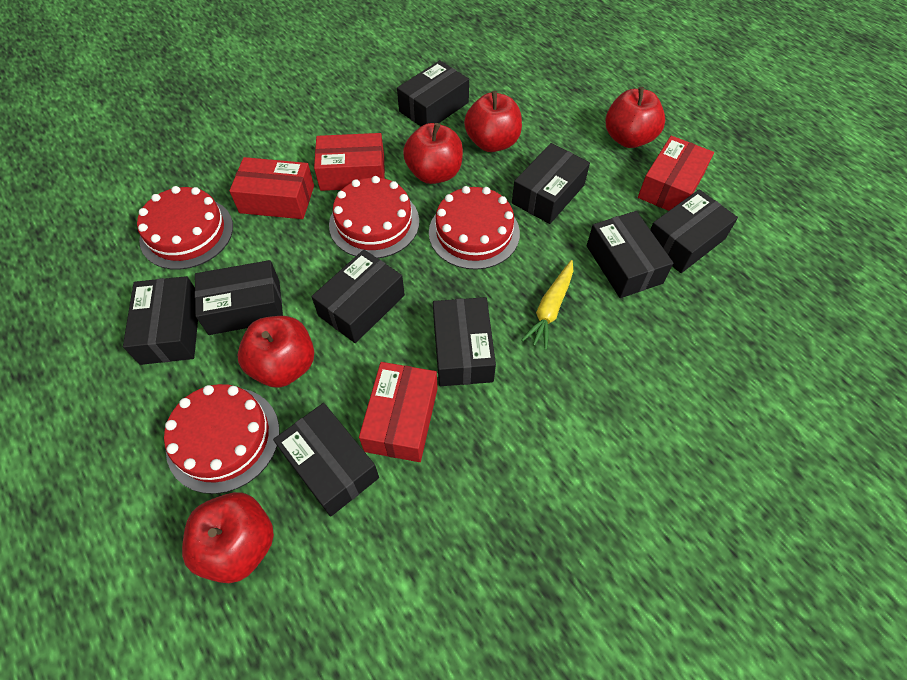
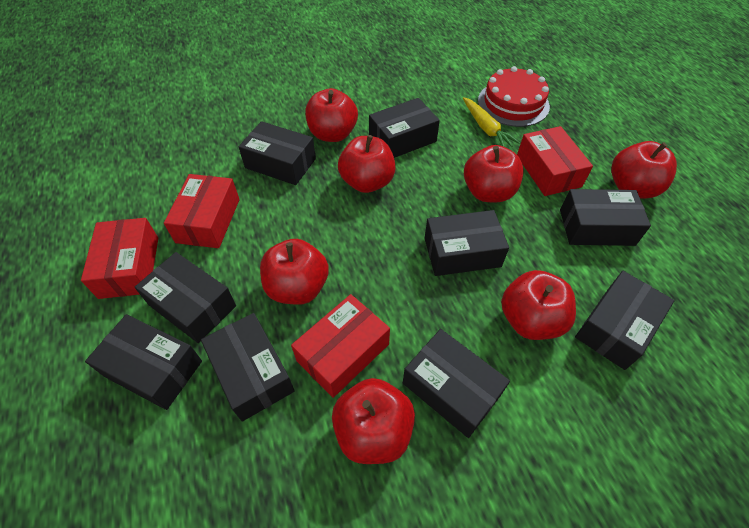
red apple: [182,492,274,583] [238,316,314,388] [403,123,463,184] [464,91,522,152] [605,87,665,148] = 5 -> [260,239,329,305] [305,88,358,142] [332,378,415,464] [338,135,396,193] [464,145,524,202] [501,270,576,340] [611,141,677,199] = 7
red cake: [137,186,233,270] [164,384,279,494] [329,176,419,258] [429,186,520,270] = 4 -> [478,66,550,127] = 1

